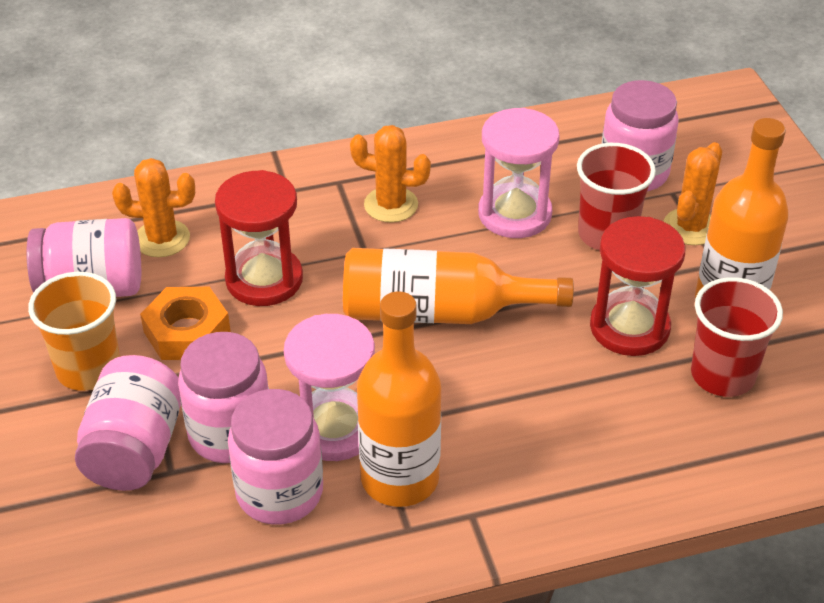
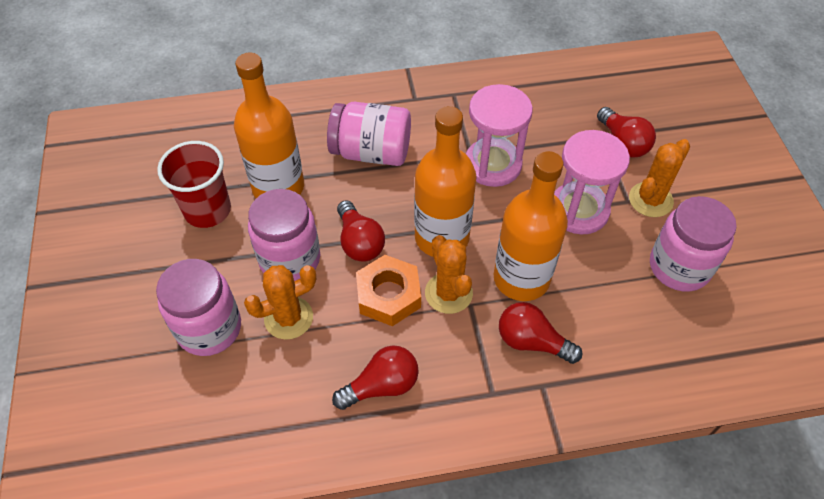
orange cup: [28,272,120,391] = 1 -> none = 0
pink jar: [26,218,141,297] [75,355,181,491] [178,332,269,463] [228,389,323,525] [601,80,679,192] = 5 -> [156,259,241,356] [248,189,320,281] [327,102,411,166] [650,196,737,292] = 4
red cup: [577,143,656,250] [691,277,783,397] = 2 -> [157,141,231,228] = 1
red hourglass: [215,170,303,306] [590,216,686,356] = 2 -> none = 0
red light bulb: none = 0 -> [332,345,419,410] [337,200,385,262] [499,302,582,364] [597,107,656,158] = 4

